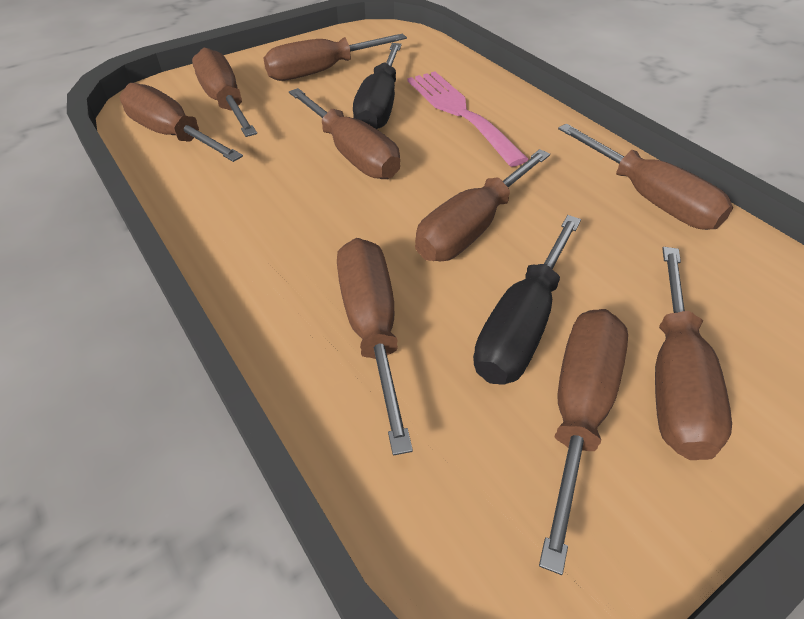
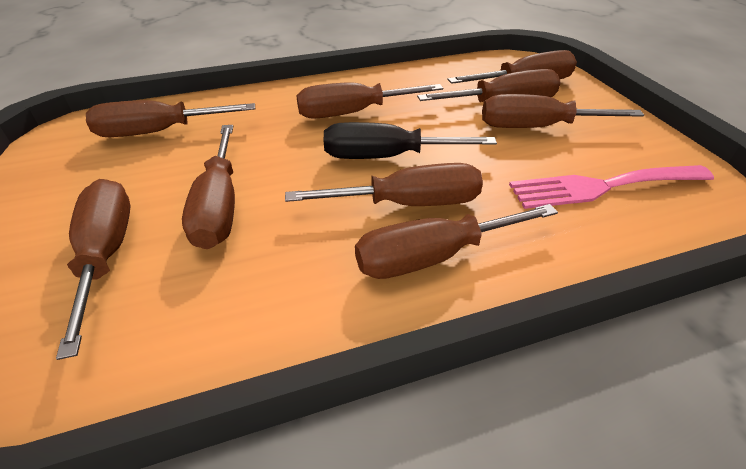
black screwdriver: [353,43,402,129] [473,215,581,385] = 2 -> [324,122,497,159] = 1

